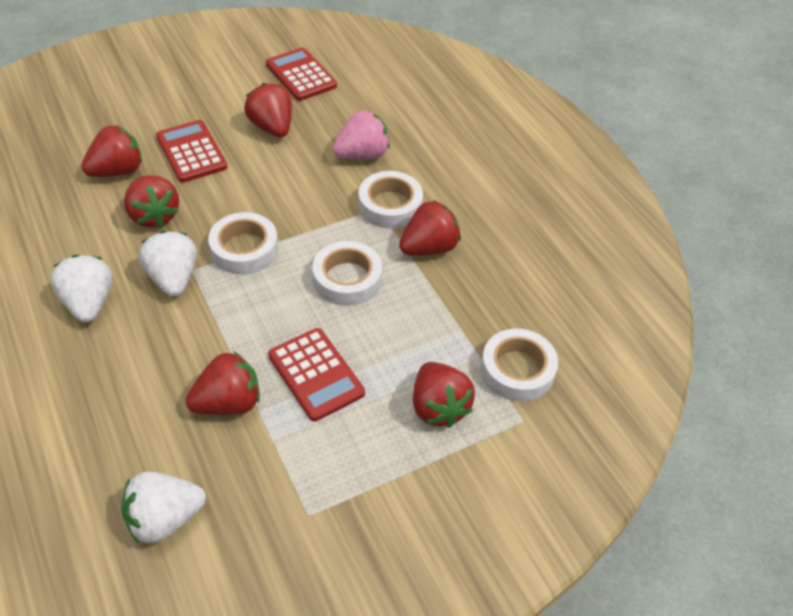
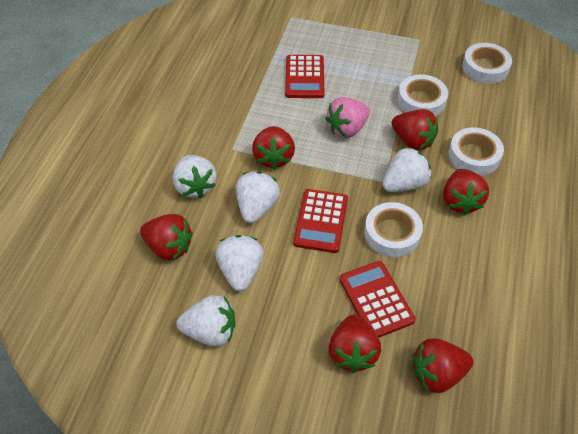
white strawberry: [50,255,112,322] [121,471,206,543] [139,231,197,296] = 3 -> [173,155,216,198] [177,295,235,347] [215,235,264,291] [236,172,280,223] [383,147,431,192] = 5

